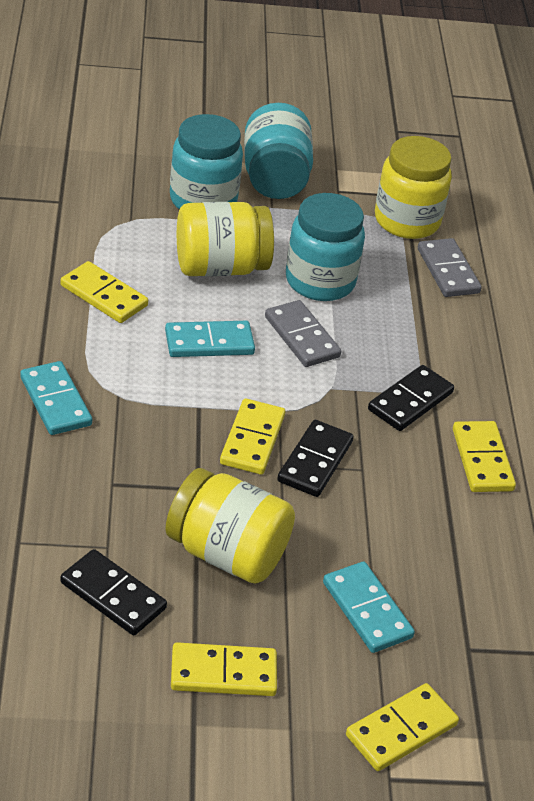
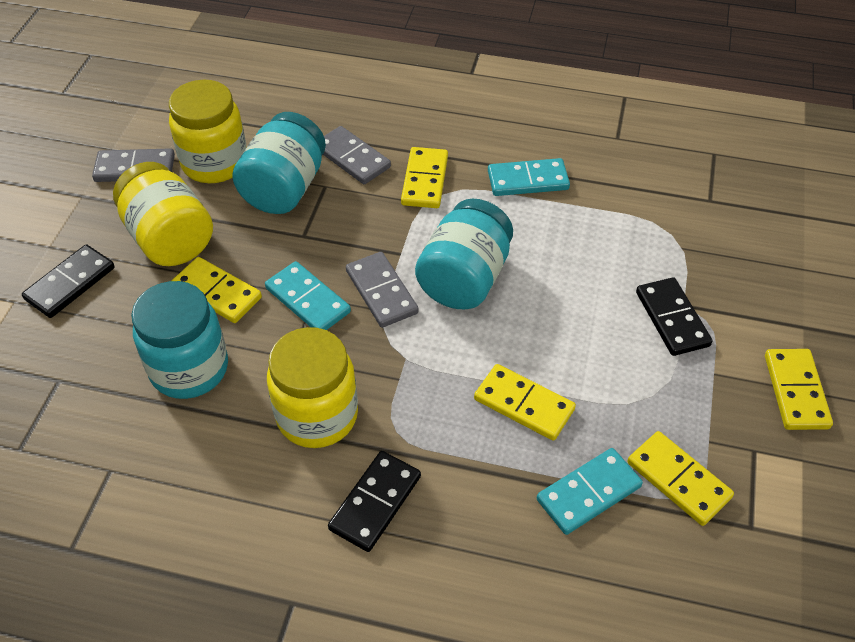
grey domino: [265,300,341,367] [418,238,482,297] = 2 -> [92,148,175,182] [323,126,391,184] [346,252,419,328] = 3

